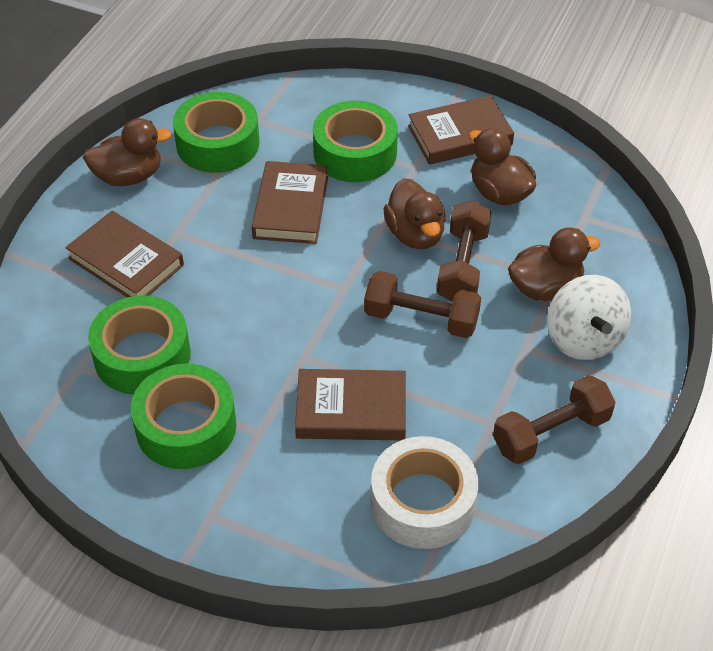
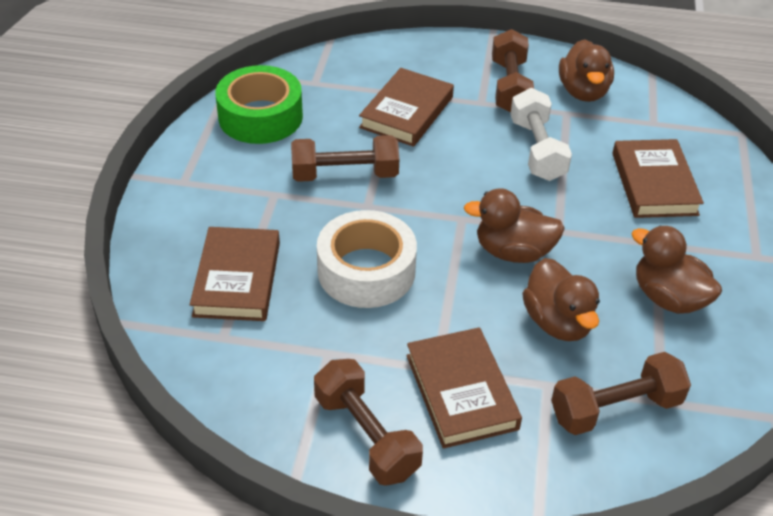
brown dumbbell: [364,271,481,338] [437,200,491,302] [493,375,616,464] = 3 -> [291,135,399,182] [314,359,423,486] [492,29,534,113] [551,352,691,435] = 4
green tape: [88,295,191,395] [131,363,236,469] [173,92,259,173] [313,101,398,182] = 4 -> [215,65,303,144] = 1
white dumbbell: none = 0 -> [510,88,572,181] = 1
white spinning top: [547,275,631,360] = 1 -> none = 0

